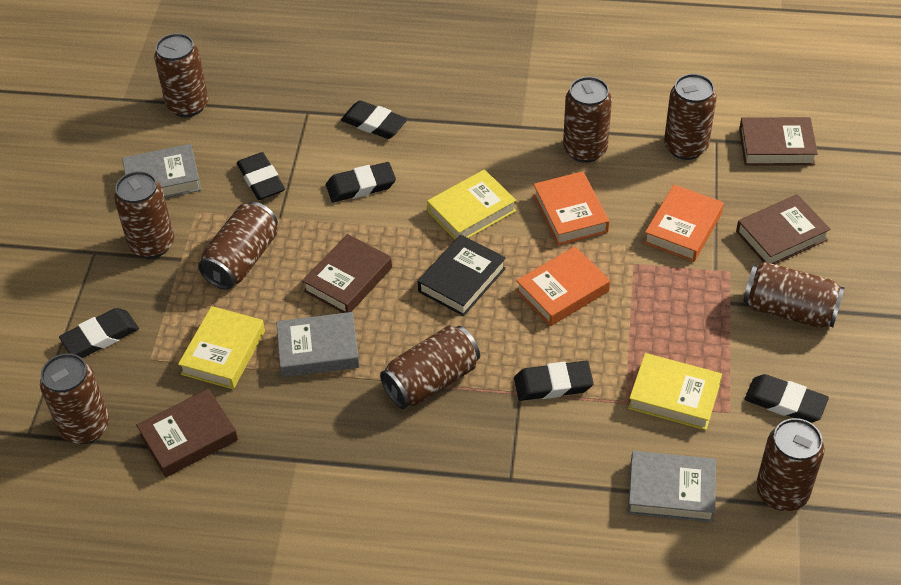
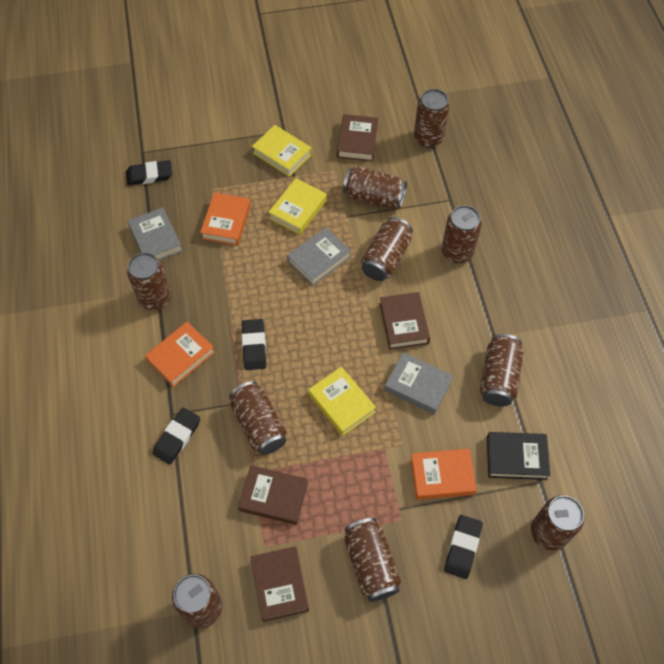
black eraser: [59,308,139,358] [237,152,285,200] [326,162,396,202] [341,100,407,139] [514,361,594,401] [745,374,829,423] = 6 -> [126,160,172,186] [153,408,200,464] [242,319,266,370] [444,515,483,579] = 4
brown can: [40,353,109,444] [114,171,174,259] [154,33,208,117] [198,202,278,290] [380,326,480,409] [563,77,612,163] [664,74,717,160] [743,262,845,328] [756,418,824,511] = 9 -> [127,253,171,310] [172,574,222,628] [229,381,287,455] [343,166,407,209] [344,518,401,602] [361,217,413,281] [414,89,450,148] [441,205,482,264] [480,334,524,406] [531,496,584,551] = 10

